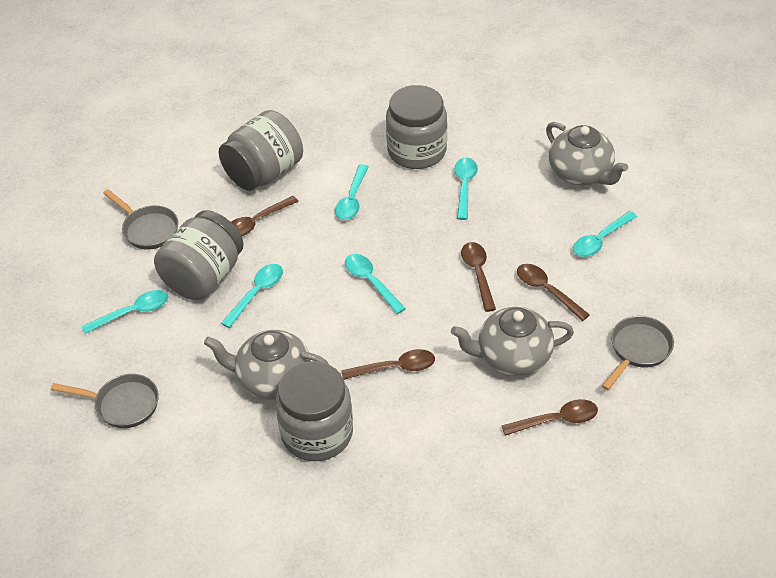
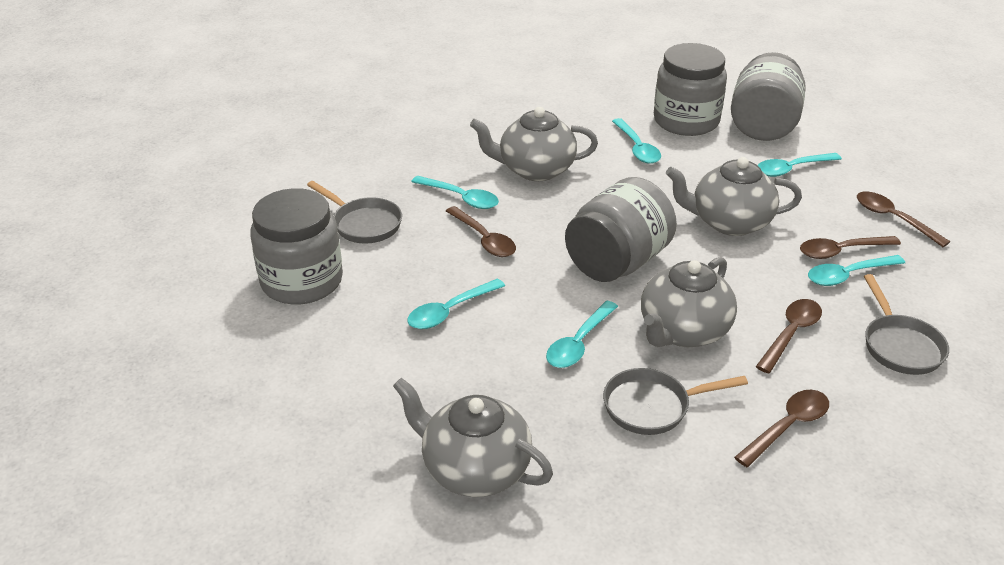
grey teapot: [204,330,329,400] [451,307,574,376] [546,122,628,185] = 3 -> [393,378,553,497] [470,107,598,181] [641,257,737,347] [666,157,802,236] = 4

